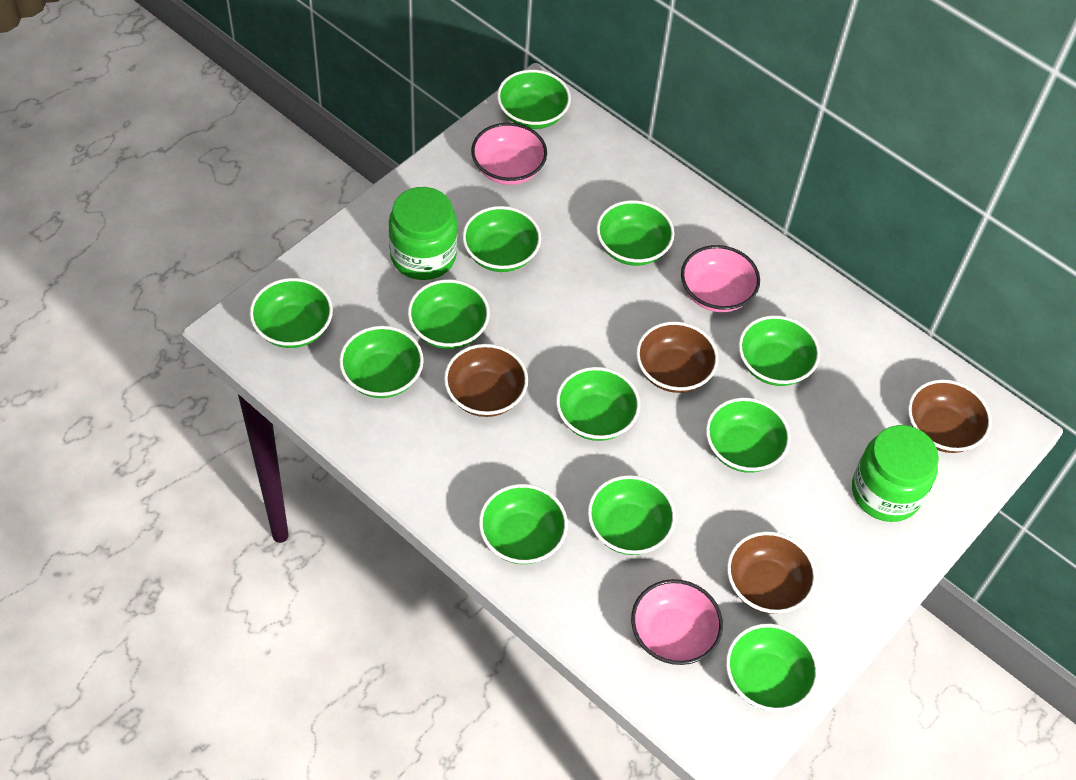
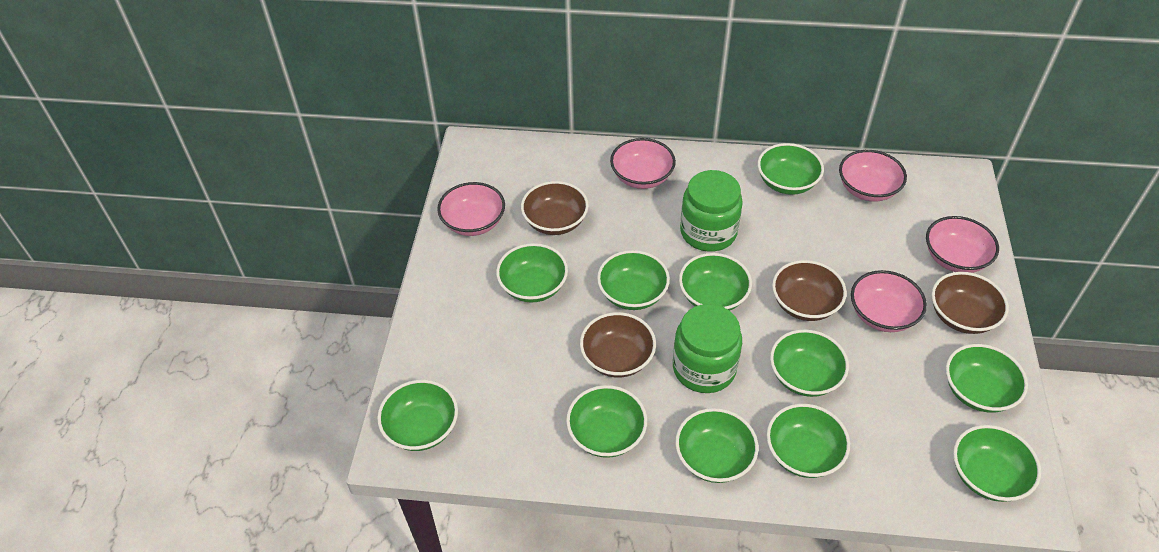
green bowl: [249,278,333,348] [339,326,424,398] [408,279,490,349] [462,206,541,272] [479,484,568,564] [497,70,571,129] [556,367,640,441] [588,475,676,555] [596,200,675,266] [706,398,791,473] [726,624,819,712] [739,315,820,386] = 12 -> [377,380,458,451] [496,243,568,303] [566,385,647,458] [597,250,670,310] [675,408,759,483] [679,253,752,311] [758,143,824,195] [767,404,850,478] [770,329,849,397] [946,344,1028,413] [953,425,1041,502] = 11
pink bowl: [471,123,547,185] [631,579,723,665] [681,245,760,312] = 3 -> [437,182,505,236] [610,138,676,189] [839,150,907,202] [851,270,927,332] [926,216,999,273] = 5

